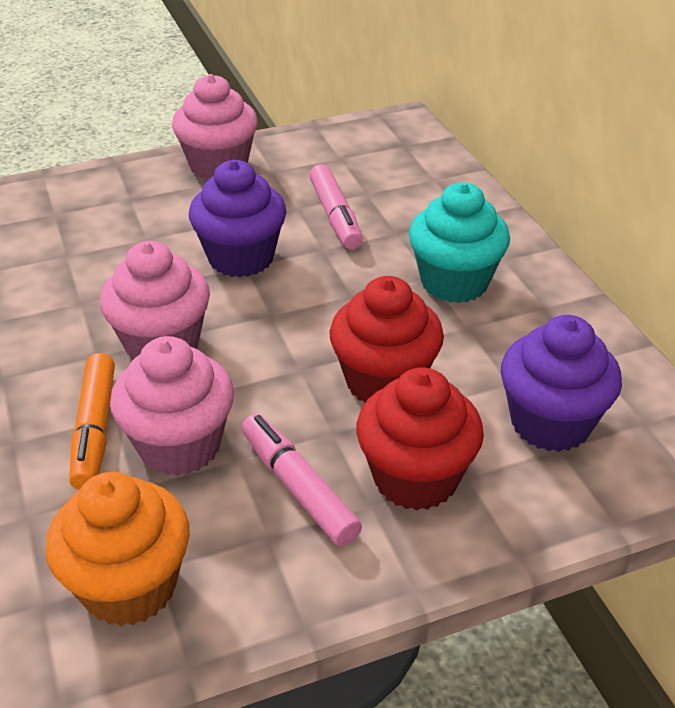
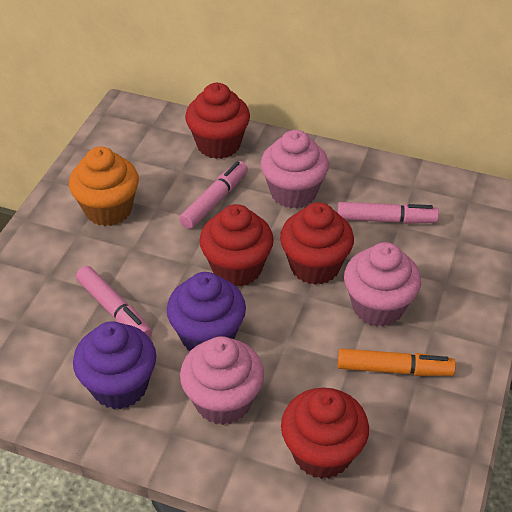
pink marker: [241,414,362,546] [310,164,363,249] = 2 -> [76,266,152,338] [179,161,248,229] [337,202,439,224] = 3
red cupcake: [329,276,444,403] [356,367,484,510] = 2 -> [185,83,250,159] [199,204,274,287] [280,202,354,285] [281,388,369,479] = 4
turquoise cupcake: [409,182,510,303] = 1 -> none = 0

